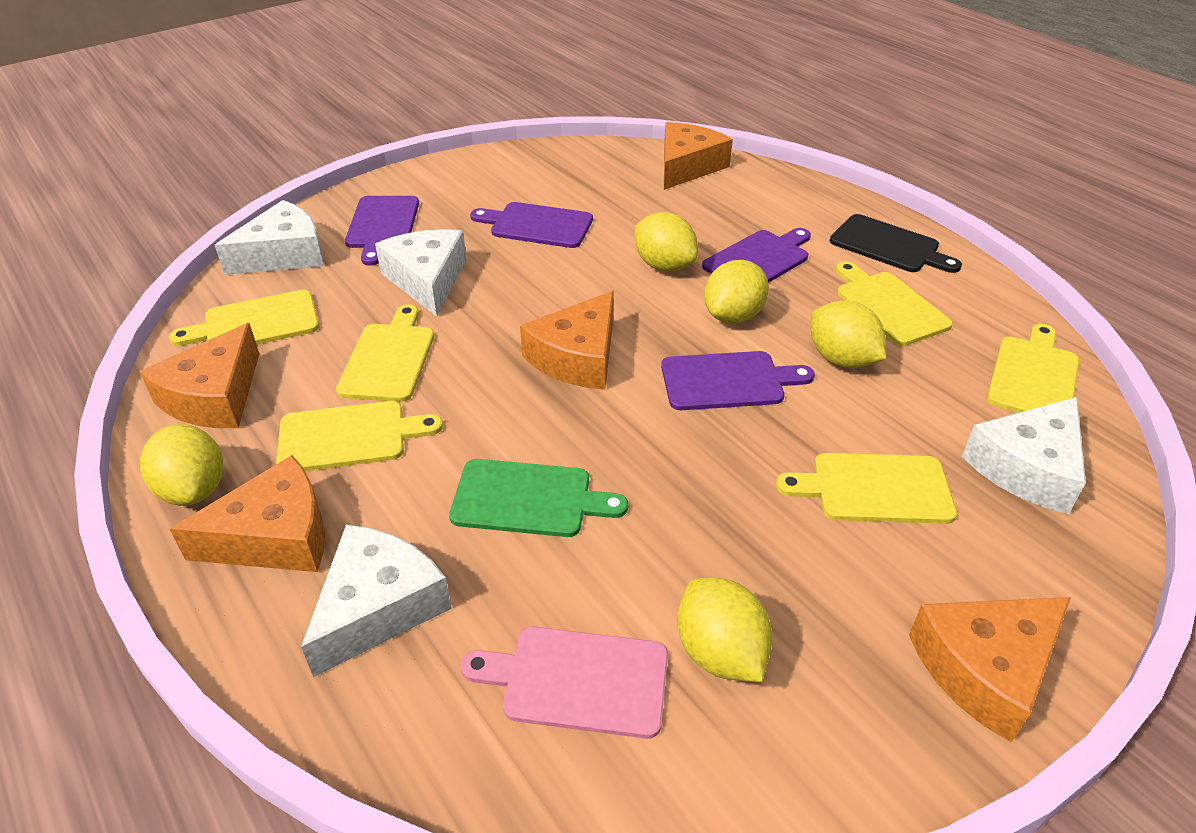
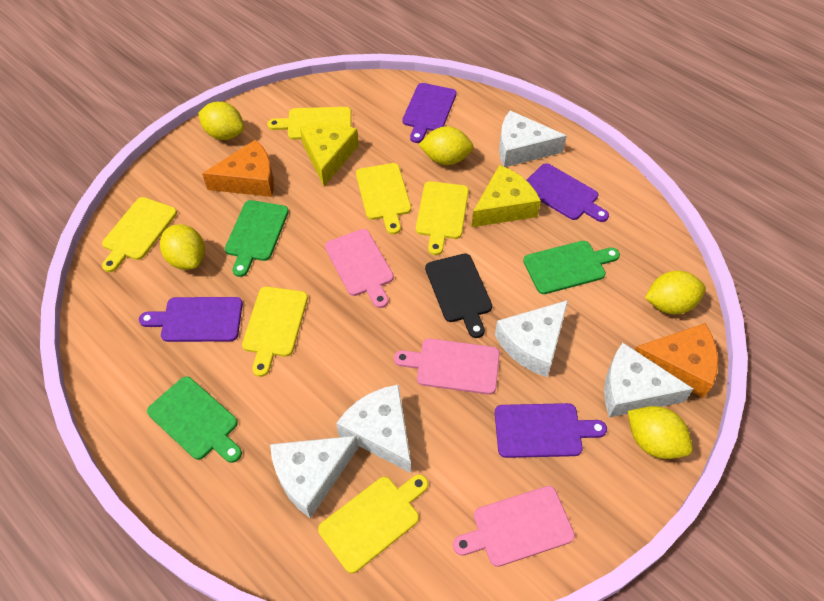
green cutting board: [449,459,628,537] = 1 -> [147,376,242,463] [225,200,289,277] [523,241,620,294] = 3
orange cheese: [139,323,259,428] [170,455,325,572] [520,291,614,390] [664,122,733,190] [909,597,1071,743] = 5 -> [202,140,274,197] [635,323,718,398] = 2
pink cutting board: [461,627,668,739] = 1 -> [325,229,394,308] [394,338,500,395] [453,486,575,567] = 3
white cheese: [215,200,324,275] [301,525,452,677] [375,229,467,317] [962,397,1086,514] = 4 -> [270,436,358,518] [336,384,411,473] [495,300,568,377] [499,111,567,167] [604,343,693,418] = 5
yellow cheese: none = 0 -> [300,123,359,186] [472,165,541,227] = 2

